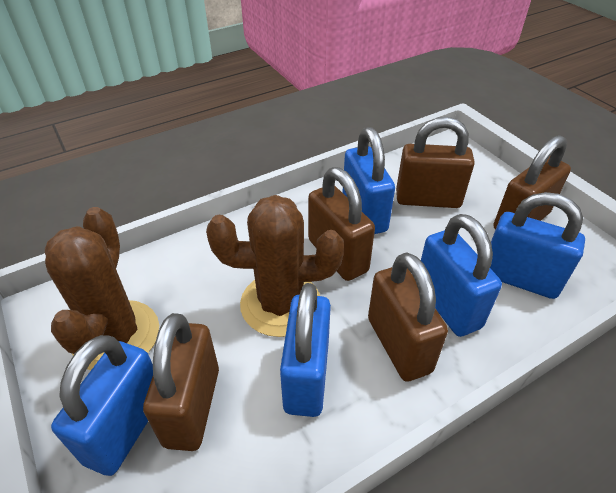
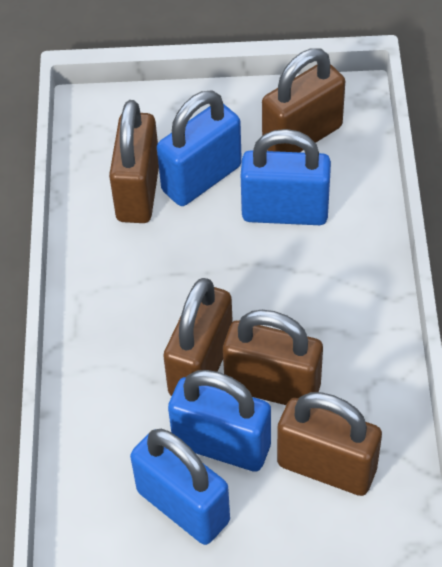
blue padlock: [51,335,153,476] [280,283,331,417] [342,127,395,234] [421,214,502,337] [490,192,585,299] = 5 -> [130,429,230,545] [157,90,242,206] [168,370,271,472] [241,129,331,225] = 4
brown cactus: [45,207,159,371] [206,195,344,337] = 2 -> none = 0

